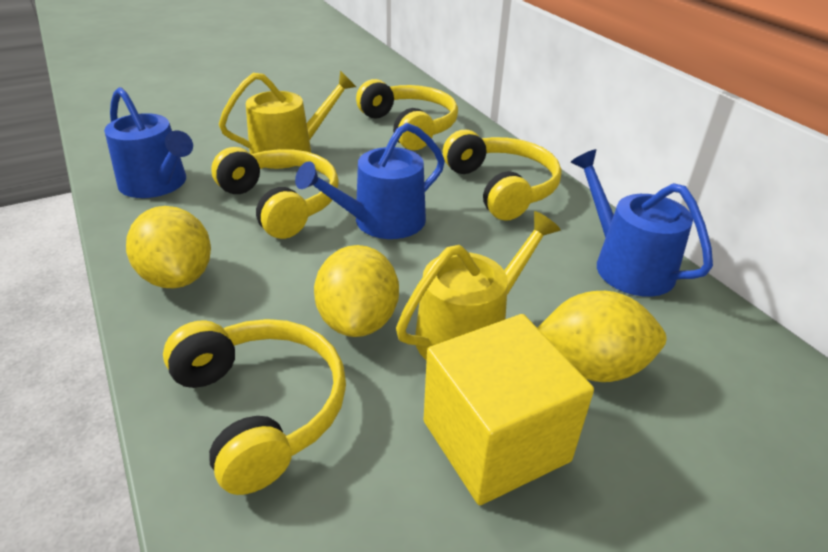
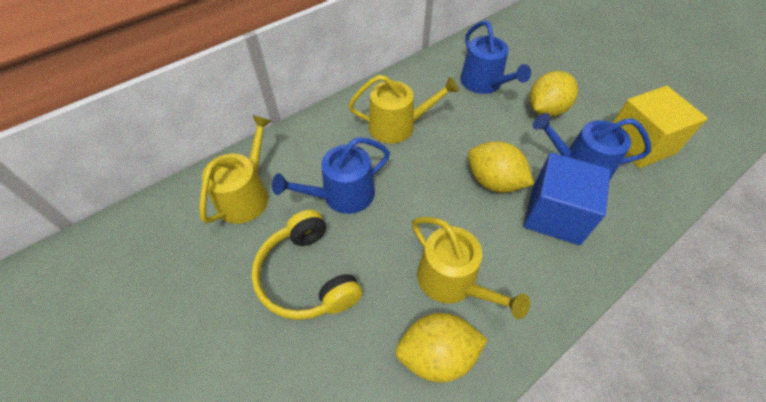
blue cube: none = 0 -> [524,153,611,245] = 1
yellow headphones: [163,319,346,495] [211,147,339,239] [356,79,458,150] [443,130,562,221] = 4 -> [251,210,362,320] = 1
yellow watering can: [219,71,356,169] [396,211,561,361] = 2 -> [199,115,271,224] [348,75,459,143] [412,217,530,319] = 3

